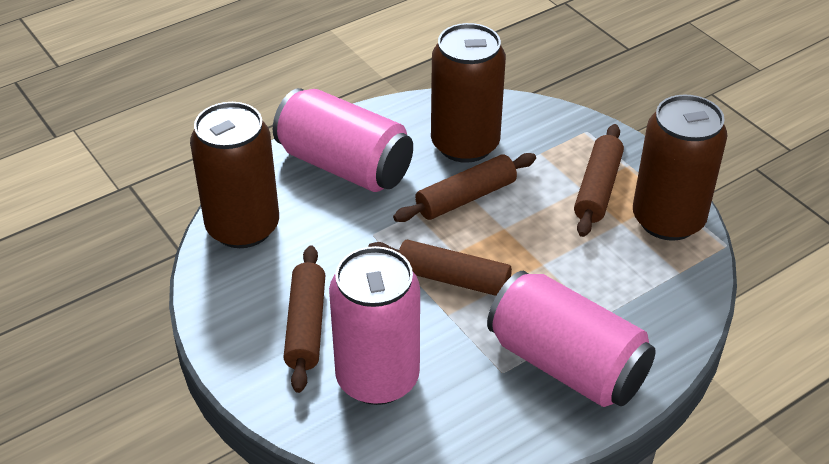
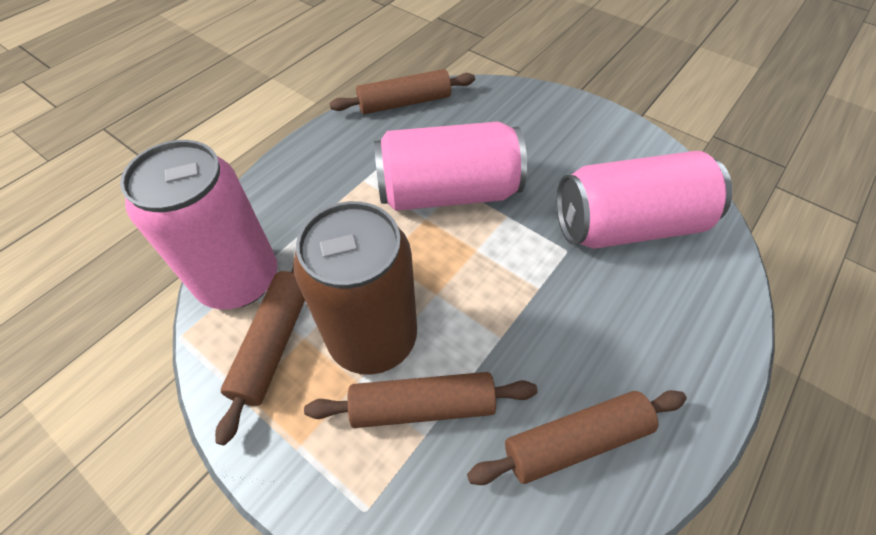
brown can: [190,102,279,248] [431,23,506,163] [633,94,727,241] = 3 -> [293,201,417,375] = 1

